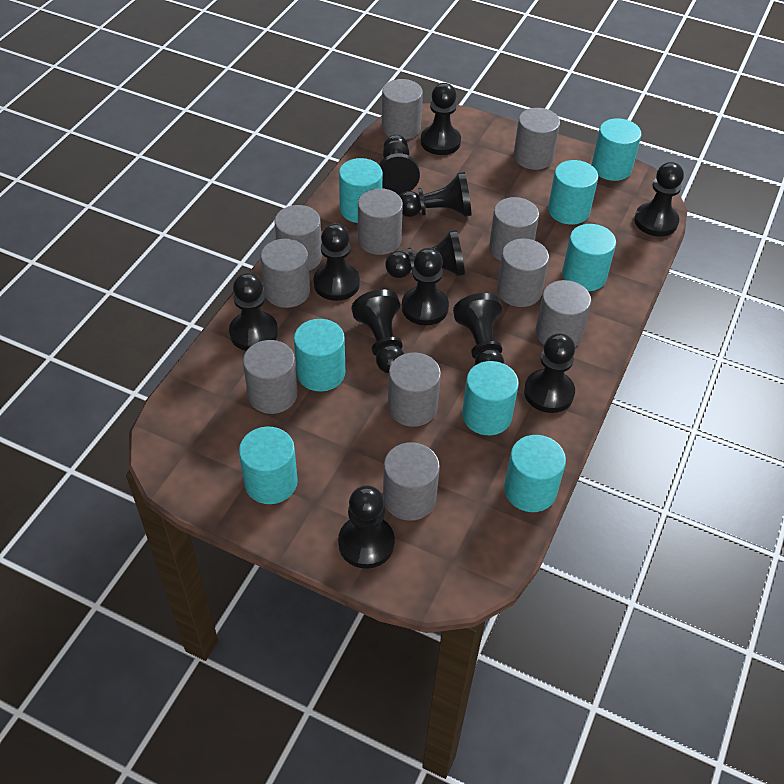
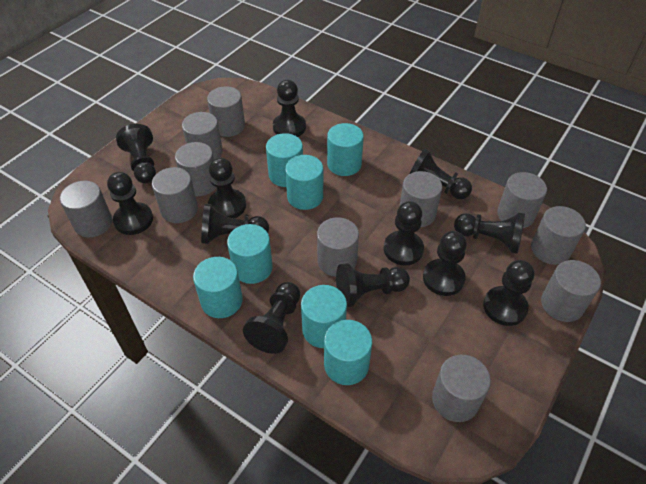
turquoise cylinder: [239,426,298,504] [294,319,345,392] [339,158,383,223] [462,361,519,435] [504,435,566,512] [548,160,598,225] [562,224,616,291] [592,118,641,181] = 8 -> [193,257,243,318] [227,224,273,284] [266,133,303,187] [285,155,323,210] [301,285,347,348] [324,320,372,385] [327,123,364,176] = 7

